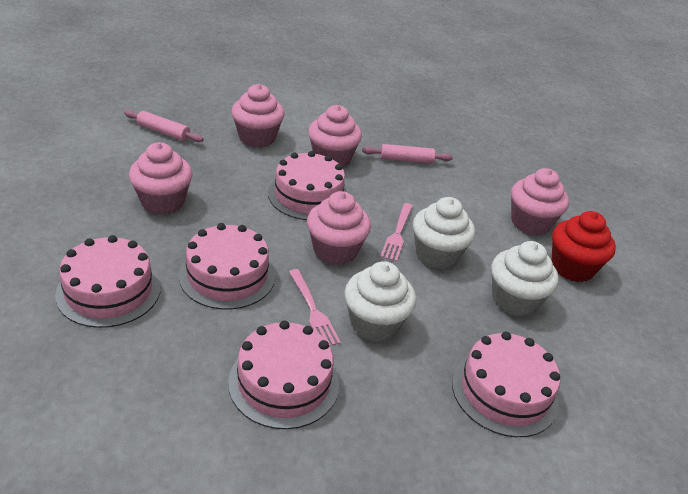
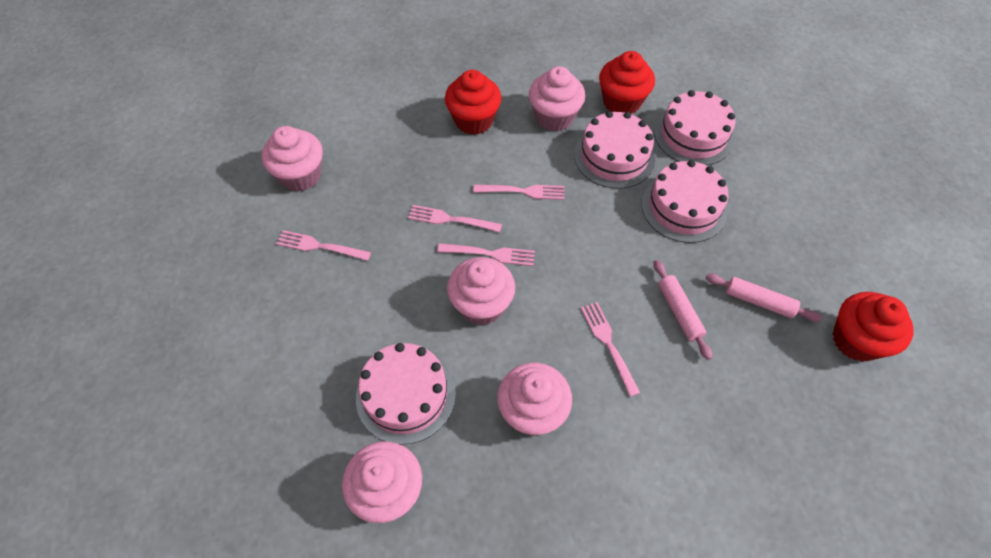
pink cake: [55,235,161,328] [179,223,275,310] [228,321,339,429] [268,151,347,220] [452,332,560,437] = 5 -> [356,343,456,445] [574,111,655,189] [642,160,728,243] [654,90,735,165] = 4
pink fork: [289,269,341,346] [380,203,413,262] = 2 -> [276,230,371,261] [408,205,502,232] [438,243,535,266] [473,185,565,200] [581,302,640,397] = 5
red cupcake: [552,211,616,282] = 1 -> [445,70,501,135] [599,51,655,115] [833,292,914,362] = 3
white cupcake: [344,261,416,342] [413,197,475,269] [491,241,559,317] = 3 -> none = 0

